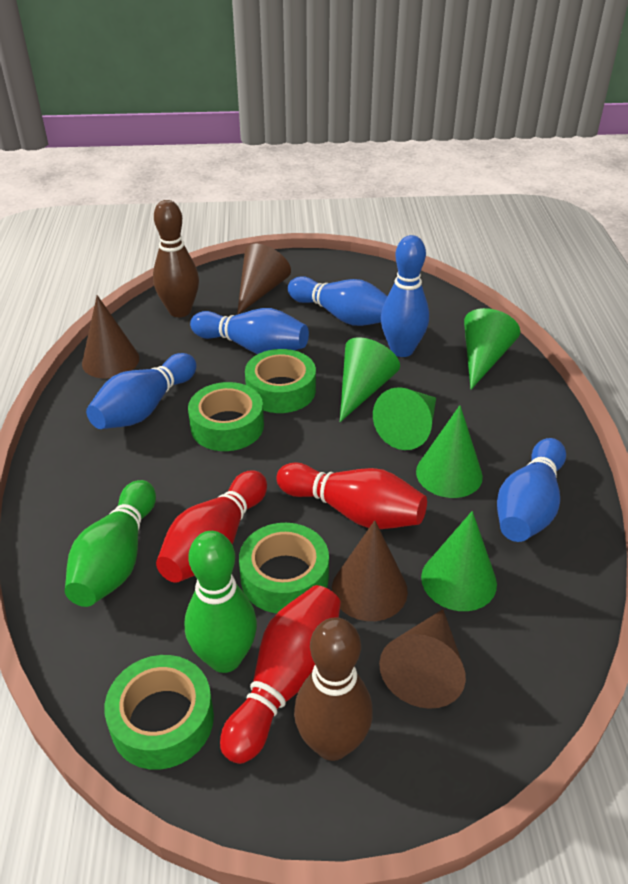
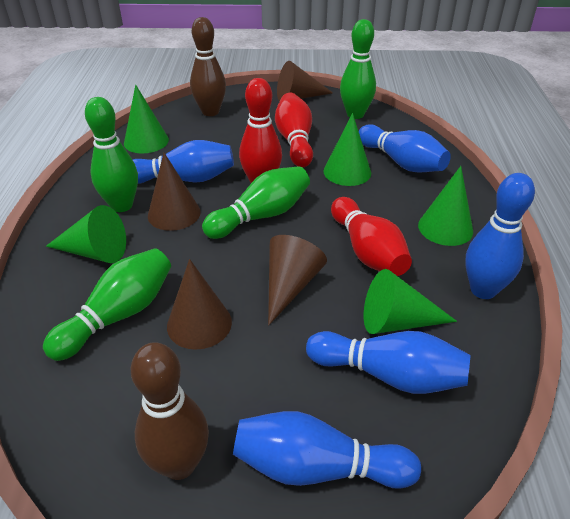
green bowling pin: [65,480,156,607] [185,531,257,673] = 2 -> [43,248,171,361] [85,97,138,212] [202,166,310,239] [340,19,376,119] = 4
green tape: [104,655,214,770] [188,382,264,451] [239,523,329,613] [245,349,316,413] = 4 -> none = 0

